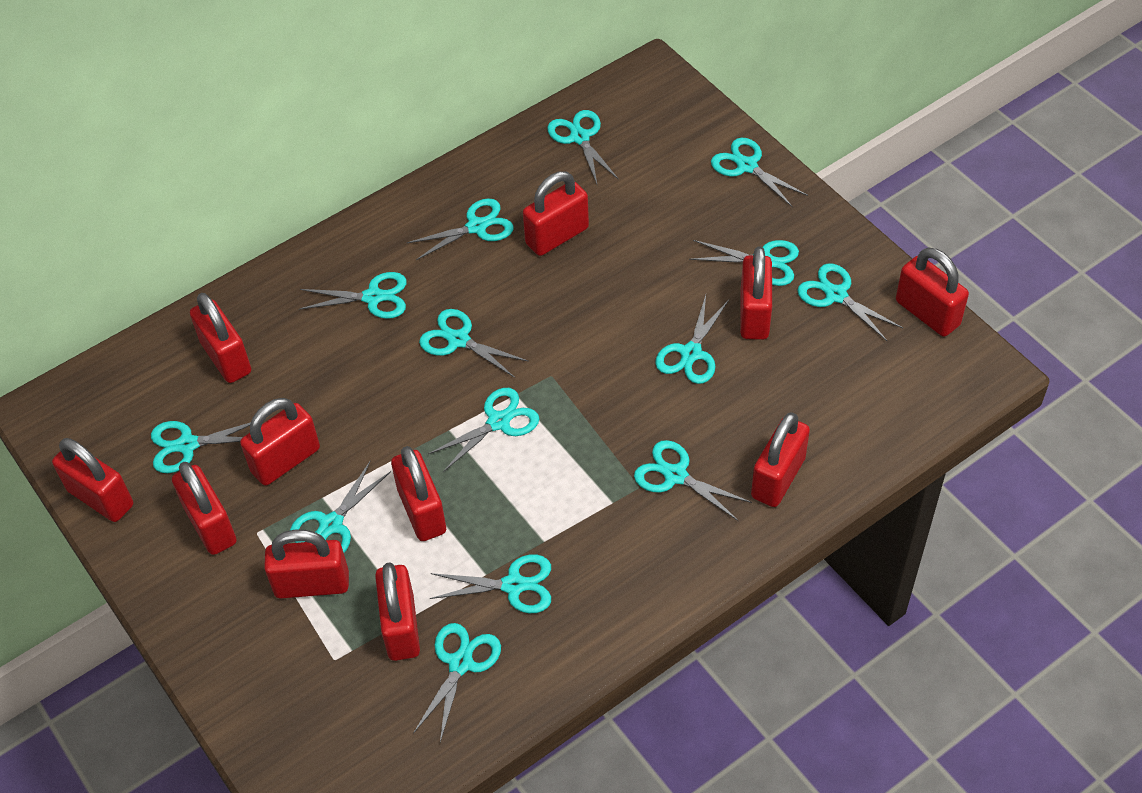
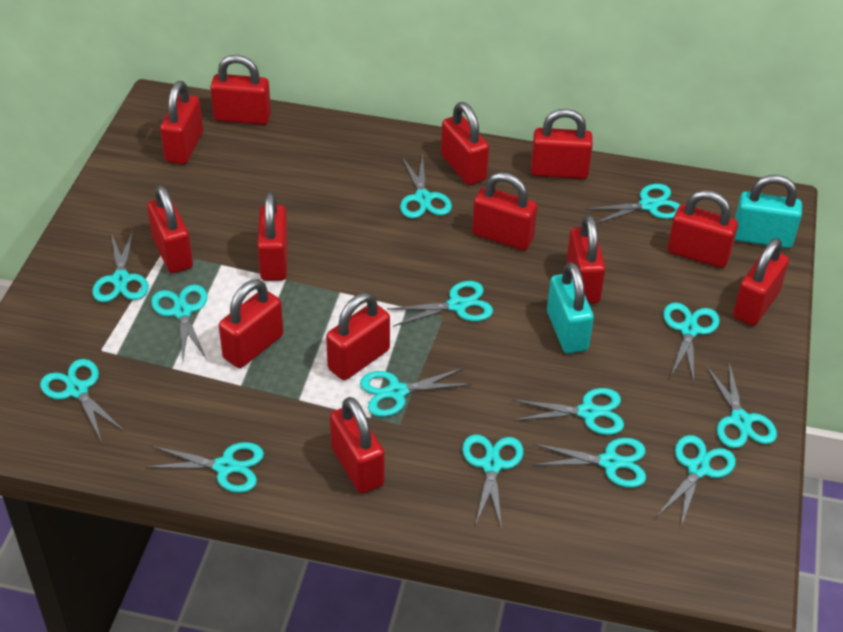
red padlock: [52,438,133,522] [172,462,237,555] [190,293,251,383] [240,398,320,486] [264,530,349,599] [375,562,420,661] [391,446,446,541] [523,172,589,256] [740,246,772,340] [751,412,810,507] [896,248,969,337] = 11 -> [147,185,193,273] [160,81,203,164] [210,55,271,125] [219,279,283,368] [257,192,288,281] [326,293,390,380] [330,397,384,494] [441,102,489,185] [472,172,537,250] [531,108,593,179] [566,215,606,304] [668,190,738,268] [733,238,789,326] = 13
turquoise padlock: none = 0 -> [547,262,594,354] [735,175,802,248] = 2

